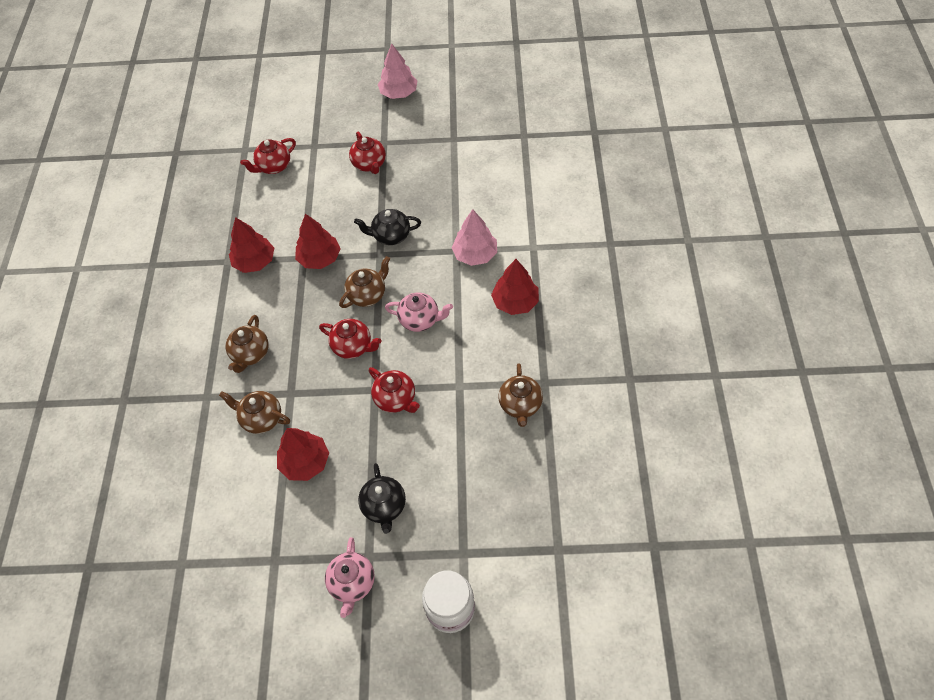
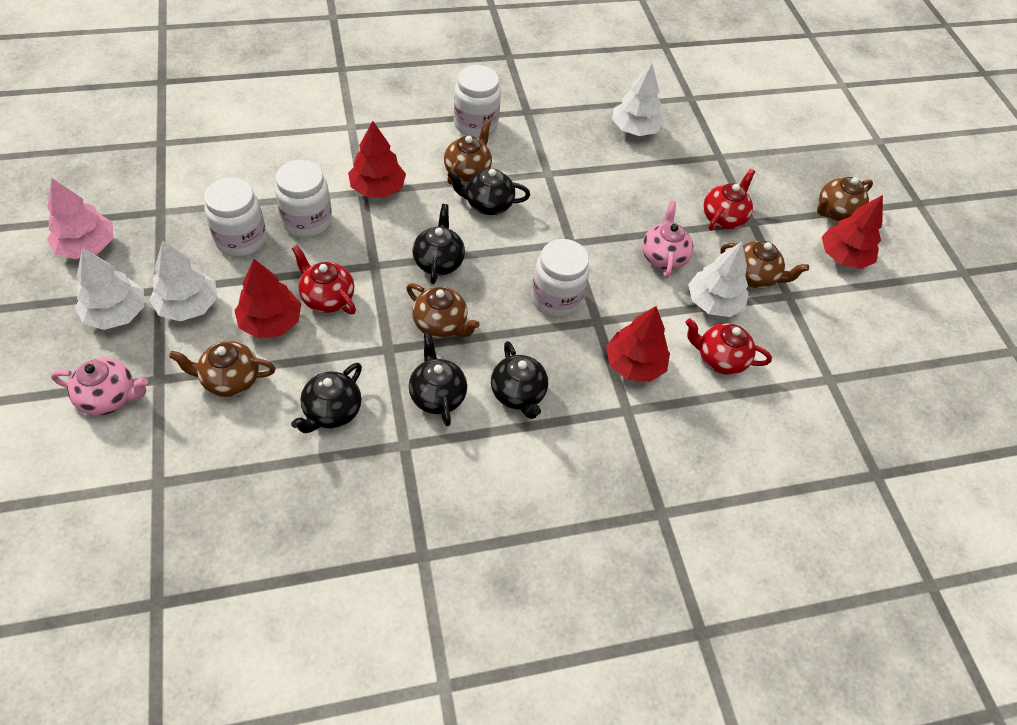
black teapot: [354,209,421,245] [358,463,406,534] = 2 -> [291,363,362,433] [409,333,467,426] [412,204,465,284] [448,168,530,215] [491,341,548,419] = 5
brown teapot: [219,391,290,434] [226,315,269,373] [339,256,390,308] [498,363,543,427] = 4 -> [169,341,276,397] [406,283,480,338] [444,120,492,185] [720,241,809,288] [817,177,873,221] = 5
pink tree: [378,44,417,99] [452,209,497,266] = 2 -> [47,178,113,259] = 1
red teapot: [240,138,296,174] [319,319,381,359] [349,131,386,174] [369,367,420,413] = 4 -> [292,245,356,314] [685,319,772,375] [703,169,755,231] = 3
white jar: [422,570,475,633] = 1 -> [204,178,267,257] [275,160,332,238] [454,65,501,138] [531,239,589,318] = 4
white tree: none = 0 -> [75,248,144,330] [150,240,217,321] [612,63,664,136] [688,242,749,317] = 4

